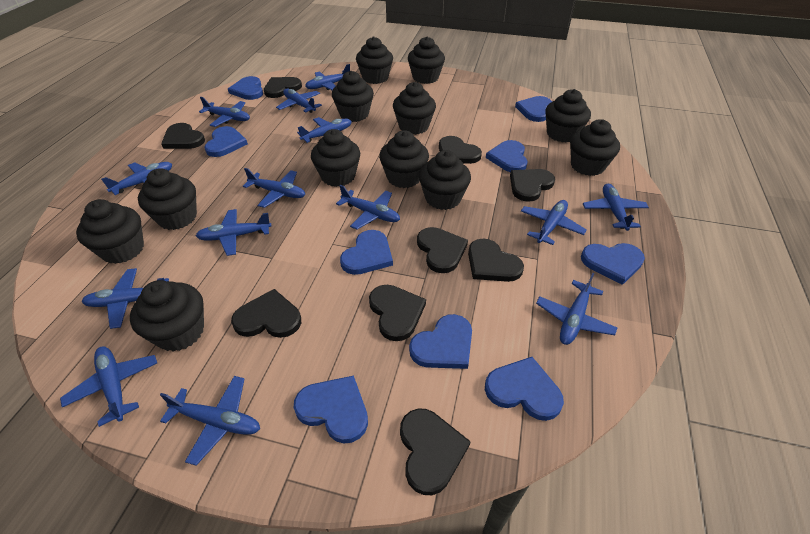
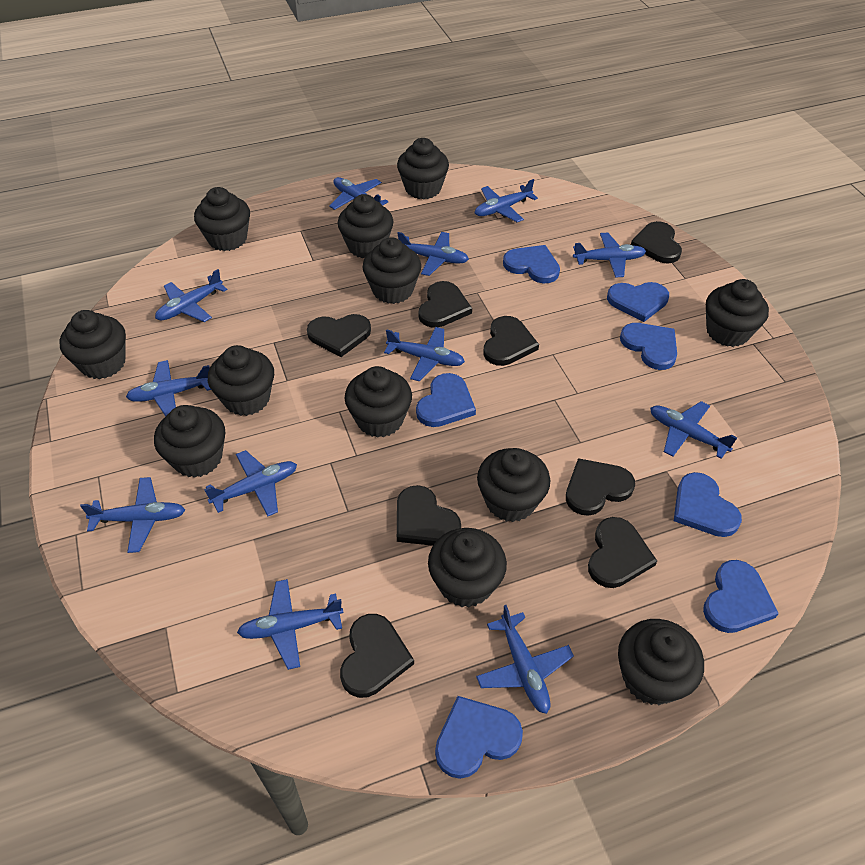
black heart: [161,123,205,149] [231,289,301,338] [264,77,302,98] [369,285,426,341] [400,408,471,495] [417,227,468,273] [439,136,482,164] [468,238,524,282] [510,169,555,202] = 9 -> [307,314,371,357] [340,614,414,698] [397,485,461,546] [419,281,472,328] [484,316,539,366] [566,458,635,516] [588,517,657,588] [631,221,682,264] = 8
blue heart: [205,126,248,157] [228,76,263,100] [294,376,368,444] [340,230,393,275] [409,314,472,369] [485,357,564,421] [486,140,528,172] [515,96,552,122] [581,243,645,285] = 9 -> [416,373,476,427] [435,696,523,779] [503,245,560,283] [607,282,669,322] [620,323,677,370] [674,472,742,537] [703,560,779,633] = 7
blue plane: [60,346,157,427] [81,268,169,329] [101,162,172,195] [160,376,260,466] [196,209,272,256] [199,97,250,127] [243,168,305,208] [276,89,322,113] [297,117,352,143] [305,64,350,90] [336,185,400,230] [521,200,587,245] [536,273,618,345] [583,184,649,231] = 14 -> [80,477,185,553] [126,360,211,417] [155,269,227,322] [204,450,297,516] [237,579,343,670] [329,177,388,210] [384,327,465,381] [398,232,469,276] [475,179,538,222] [476,605,574,714] [573,233,646,278] [650,401,737,459] = 12

